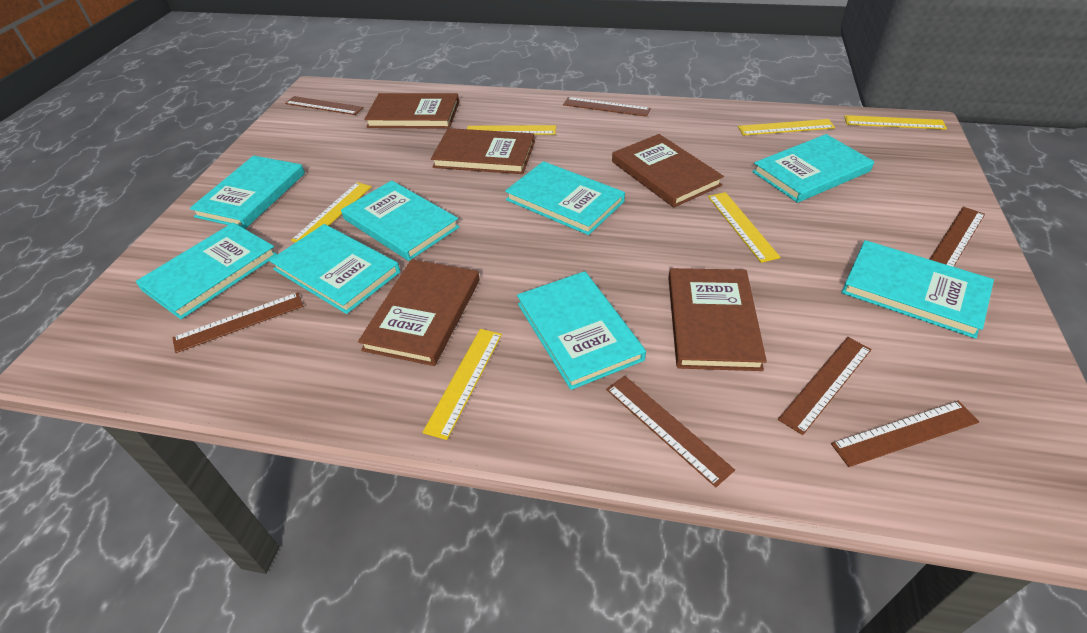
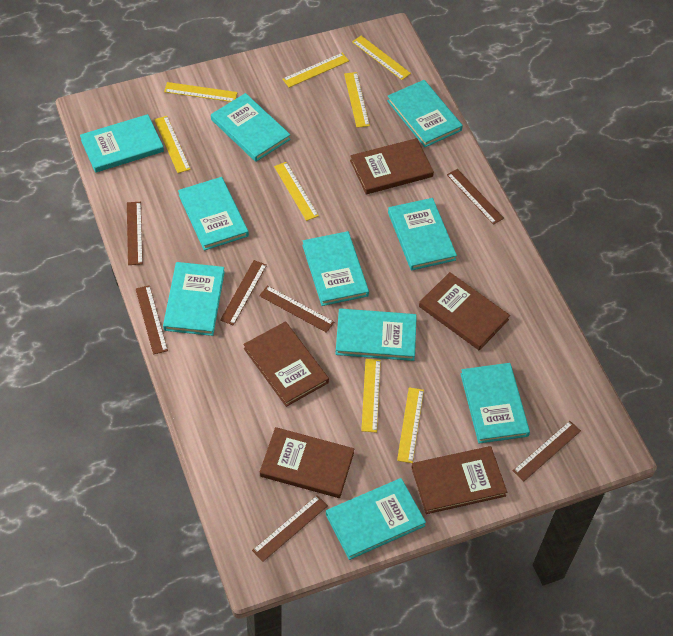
turquoise book: [136,223,278,319] [190,156,305,229] [269,224,400,314] [341,181,459,261] [505,161,625,235] [517,271,646,390] [752,134,874,203] [842,240,994,339] = 8 -> [80,114,164,173] [163,262,225,336] [178,177,249,251] [211,93,291,162] [302,231,369,306] [326,478,426,560] [335,308,417,361] [387,80,463,147] [388,198,457,271] [461,363,530,444] = 10
yellow ruler: [291,182,372,242] [423,329,502,440] [467,125,556,135] [708,192,781,263] [738,119,835,135] [844,115,947,130] = 6 -> [154,116,191,173] [164,82,237,102] [274,162,319,221] [282,53,349,88] [344,72,370,128] [352,36,411,80] [361,359,381,433] [397,387,424,463] = 8

